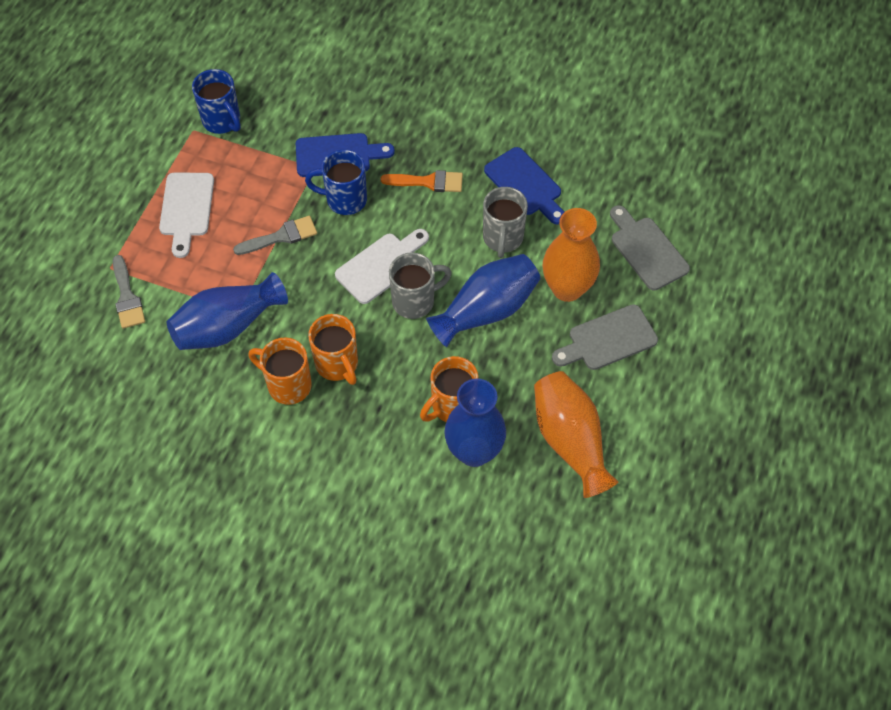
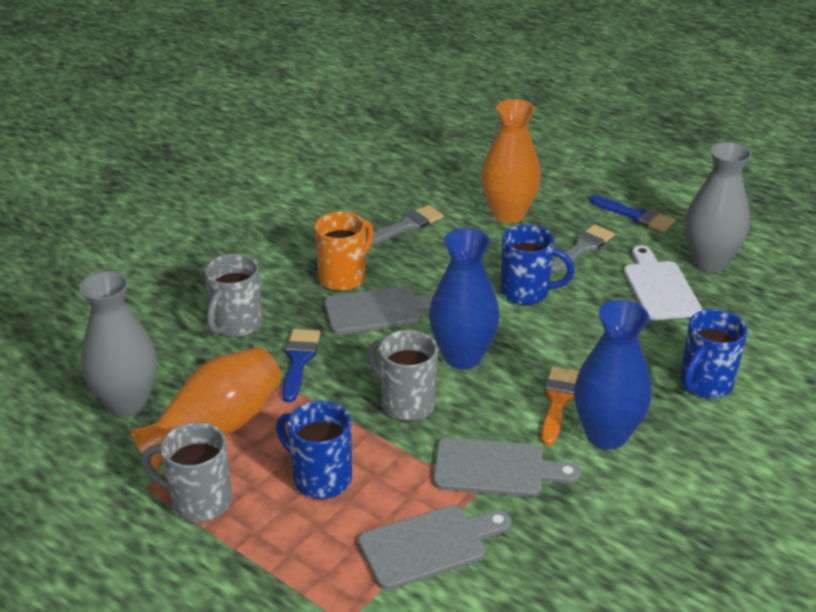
blue brush: none = 0 -> [282,329,320,403] [589,195,676,233] = 2
blue cutting board: [296,133,395,177] [484,147,564,224] = 2 -> none = 0
blue mug: [192,69,241,134] [305,150,367,215] = 2 -> [276,401,352,499] [500,224,575,305] [680,309,748,398] = 3
blue vase: [167,272,288,350] [426,254,541,347] [444,379,506,467] = 3 -> [429,228,500,369] [574,300,651,450] = 2
grey cutting board: [552,304,658,370] [610,205,690,290] = 2 -> [324,287,434,334] [358,505,512,590] [433,438,581,497] = 3
grey mug: [389,252,452,319] [483,187,528,258] = 2 -> [141,422,232,523] [205,254,263,337] [368,330,438,421] = 3
grey vase: none = 0 -> [79,271,157,417] [685,142,752,272] = 2
orange mug: [249,337,312,405] [308,314,358,385] [420,356,478,422] = 3 -> [315,212,374,291] = 1
white cutting board: [159,172,214,258] [335,229,429,304] = 2 -> [624,246,702,320] = 1

